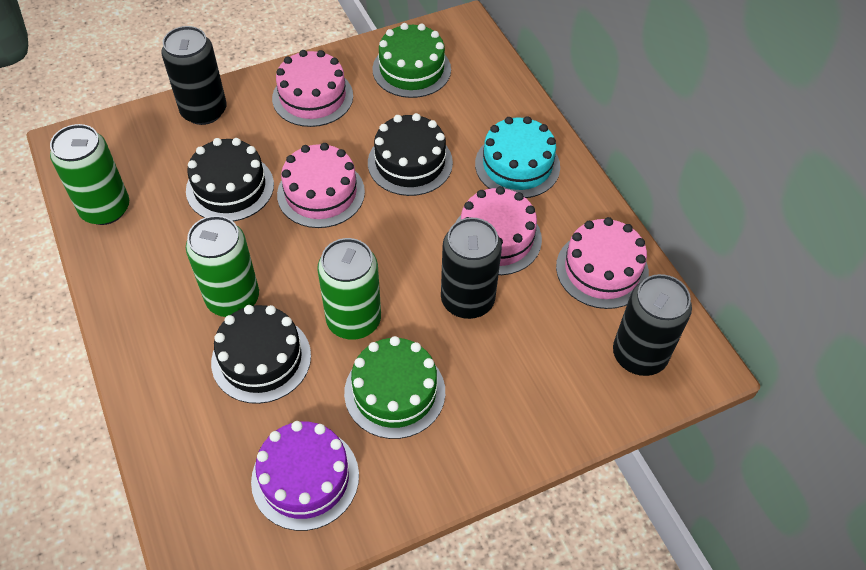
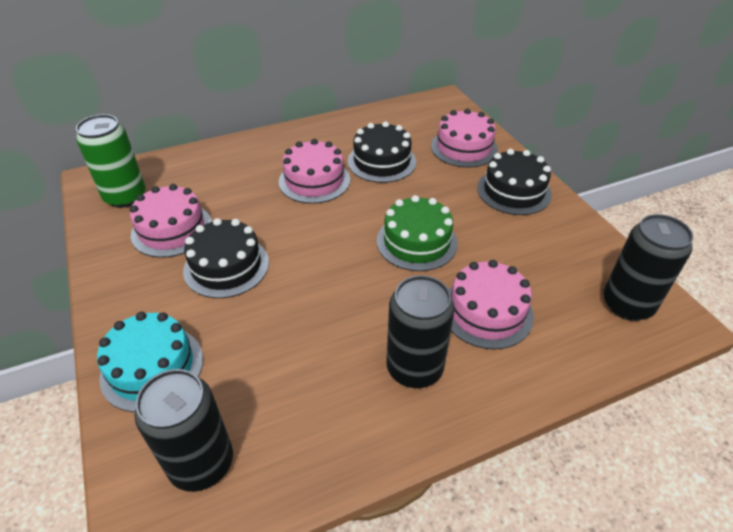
green cake: [344,336,445,439] [373,23,451,98] = 2 -> [377,195,458,271] = 1
green can: [50,124,129,225] [186,216,259,317] [317,238,381,340] = 3 -> [76,114,146,208] = 1
purple cake: [251,421,359,531] = 1 -> none = 0

